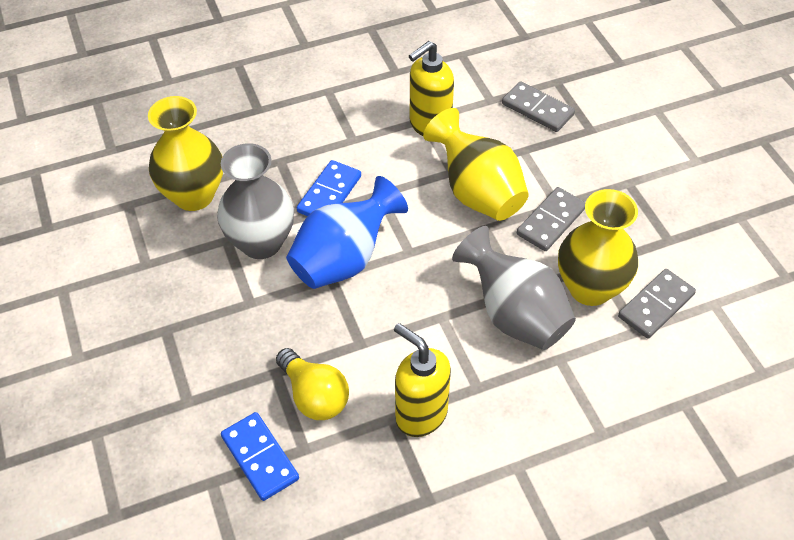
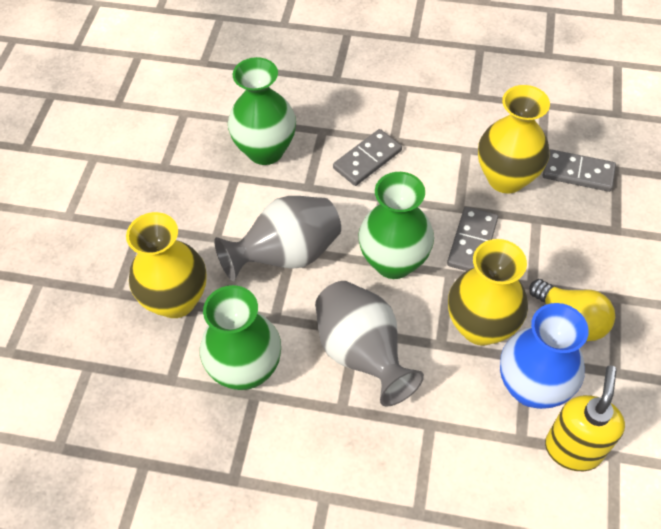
blue domino: [221,412,299,501] [297,160,361,216] = 2 -> none = 0
green vase: none = 0 -> [200,285,281,390] [228,57,296,165] [358,172,434,279] = 3
yellow soap dispenser: [394,323,451,437] [409,41,454,136] = 2 -> [545,366,625,471] = 1

